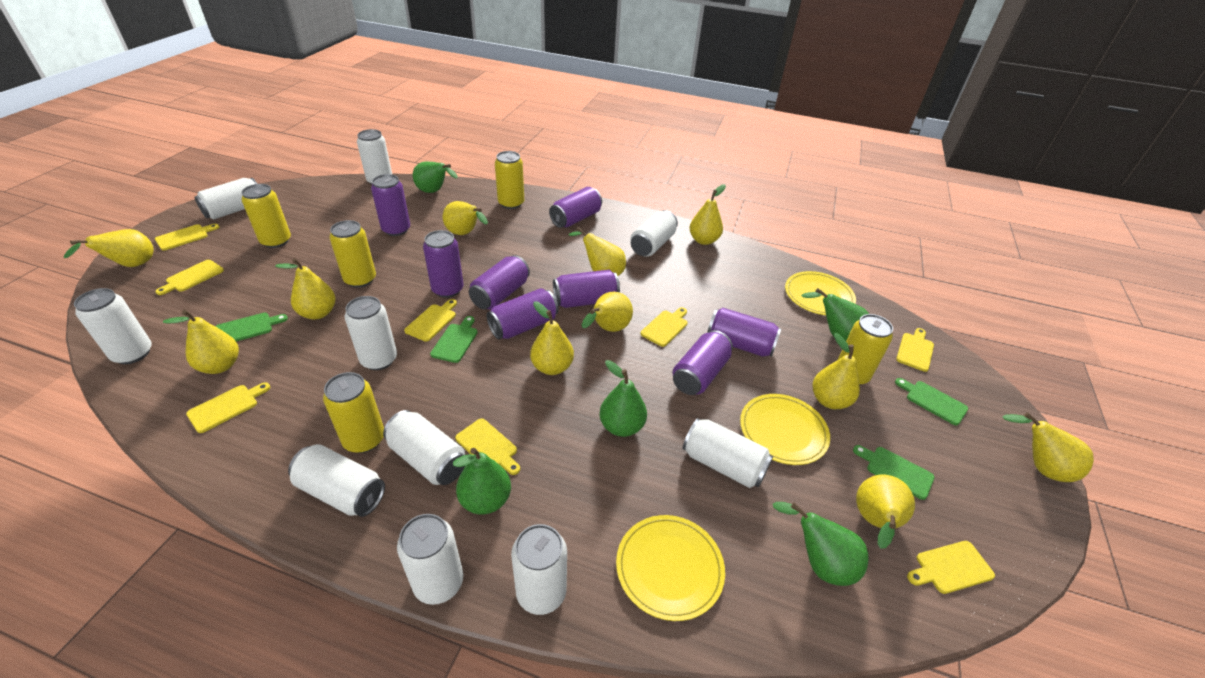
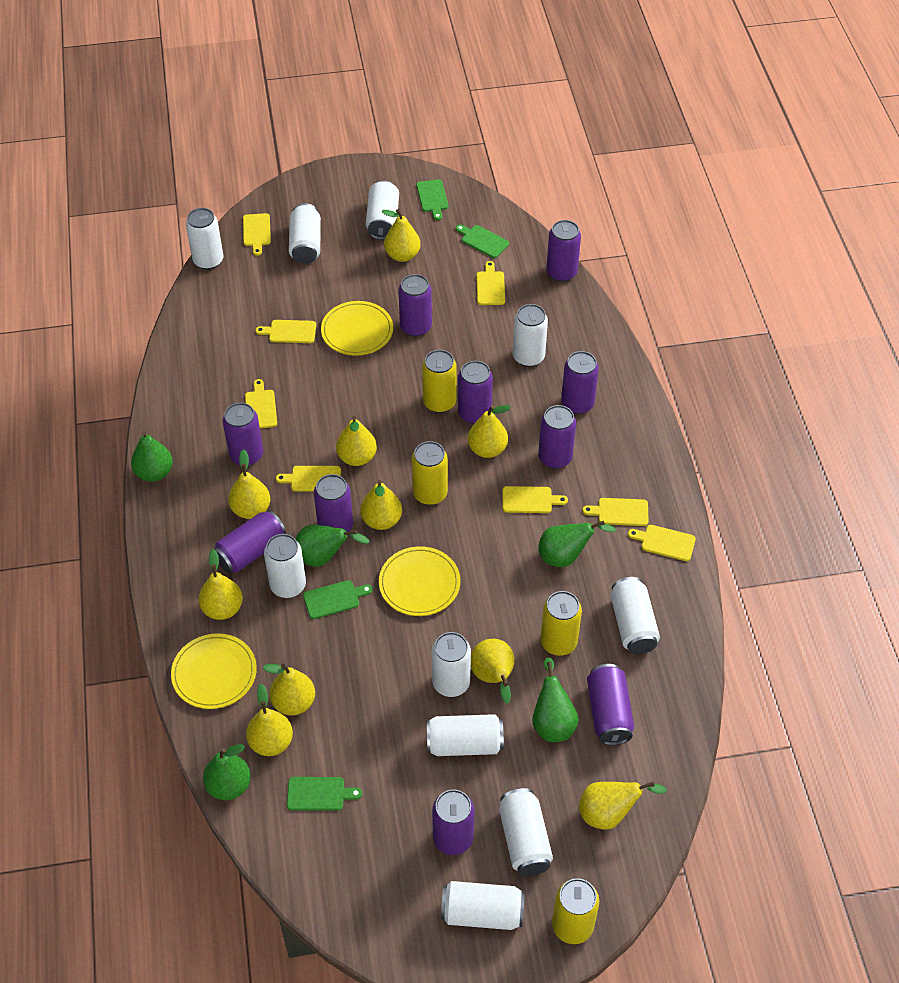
purple can: [371,174,410,236] [423,230,464,298] [469,255,530,309] [487,288,558,339] [549,187,602,228] [553,269,620,308] [673,330,733,395] [707,307,781,357] = 8 -> [214,510,286,573] [223,403,263,466] [314,474,353,532] [398,274,432,337] [432,789,475,855] [458,361,493,424] [538,405,576,469] [546,220,581,282] [561,351,599,414] [587,664,634,745] = 10
yellow can: [241,184,291,248] [323,372,384,453] [330,220,376,288] [495,151,524,209] [838,314,893,385] = 5 -> [412,441,448,505] [422,350,457,413] [540,591,582,656] [552,878,599,944] = 4
yellow pear: [64,229,154,267] [163,310,239,374] [275,258,335,319] [443,201,488,235] [530,301,574,375] [569,227,626,276] [582,292,633,332] [689,184,726,245] [812,333,860,409] [856,475,915,549] [1002,413,1094,482] = 11 -> [199,549,243,620] [228,449,270,519] [246,684,293,756] [263,663,315,716] [336,416,377,466] [360,480,402,530] [381,209,421,262] [468,405,511,458] [471,639,515,704] [579,781,667,830] = 10

